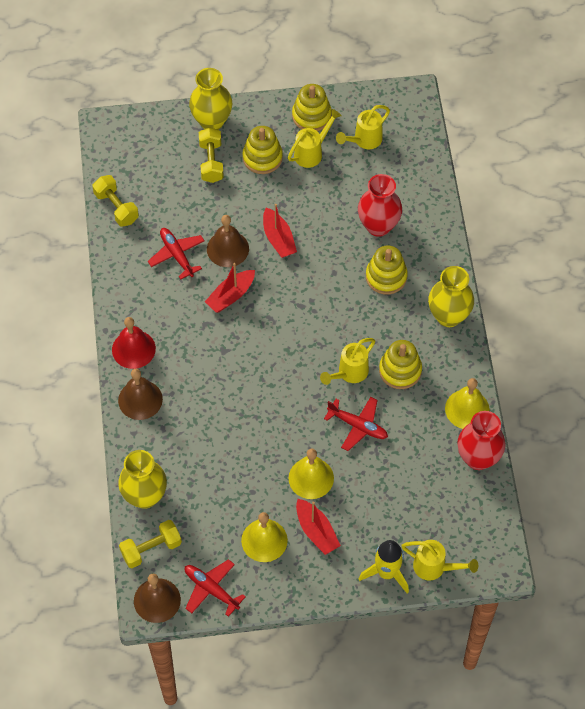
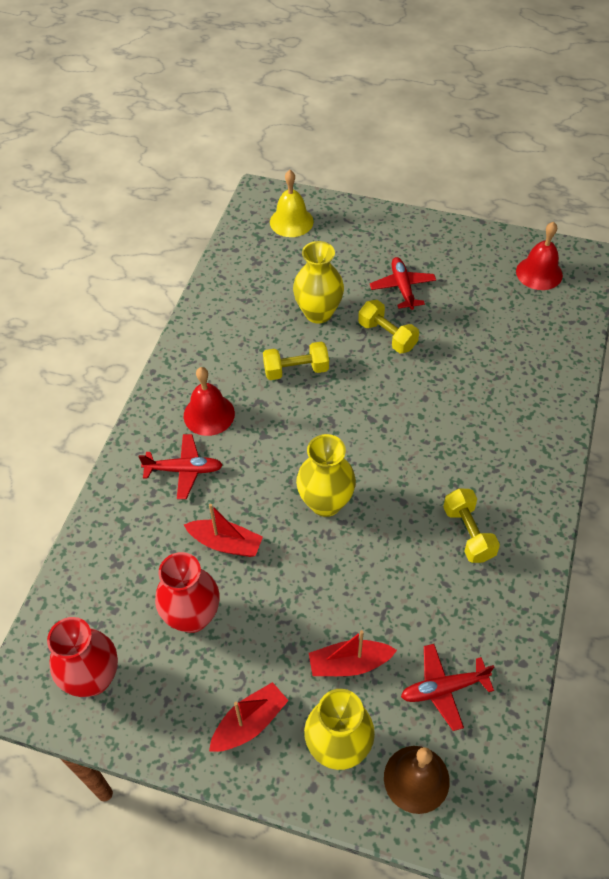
brown bell: [118,369,163,420] [134,574,181,623] [207,215,249,267] = 3 -> [384,746,450,814] = 1
red bell: [112,317,156,369] = 1 -> [184,367,235,436] [516,222,563,290] = 2
yellow bell: [241,512,288,562] [288,448,334,499] [445,378,490,429] = 3 -> [270,170,314,237] = 1
yellow rocket: [359,540,409,593] = 1 -> none = 0
yellow stacking toy: [242,126,283,174] [292,84,332,131] [366,245,408,295] [379,340,422,389] = 4 -> none = 0
yellow watering can: [288,109,342,168] [320,338,375,385] [336,105,390,149] [401,540,478,580] = 4 -> none = 0

